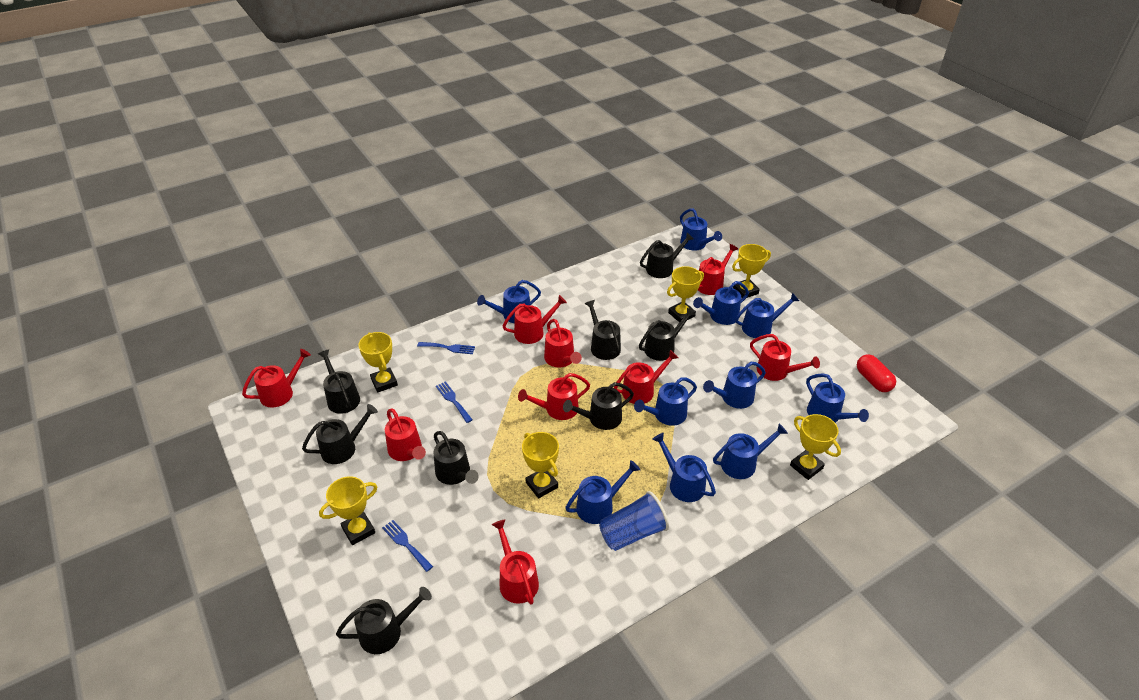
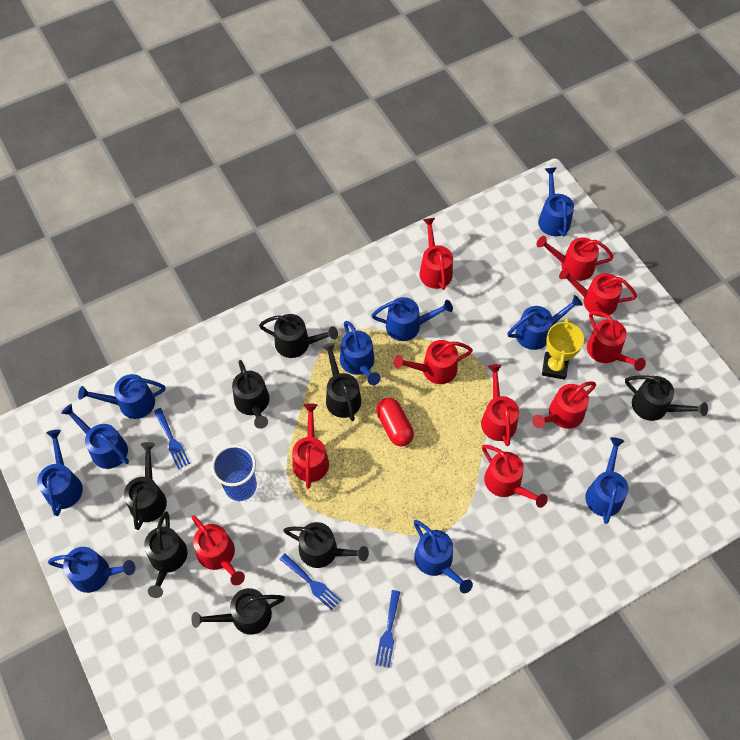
red watering can: [242,349,311,408] [385,409,426,461] [492,519,539,605] [503,295,567,344] [518,373,590,420] [544,319,582,367] [614,350,679,404] [698,244,738,295] [750,334,820,381] = 9 -> [192,515,245,585] [292,403,329,489] [394,340,473,384] [419,218,453,290] [481,364,519,446] [482,445,548,508] [532,381,596,429] [537,236,614,281] [559,268,637,317] [587,311,646,371] = 10
yellow trophy: [319,476,377,545] [358,332,398,393] [522,432,559,498] [667,266,704,323] [732,244,771,298] [790,414,841,480] = 6 -> [542,318,584,380] = 1

